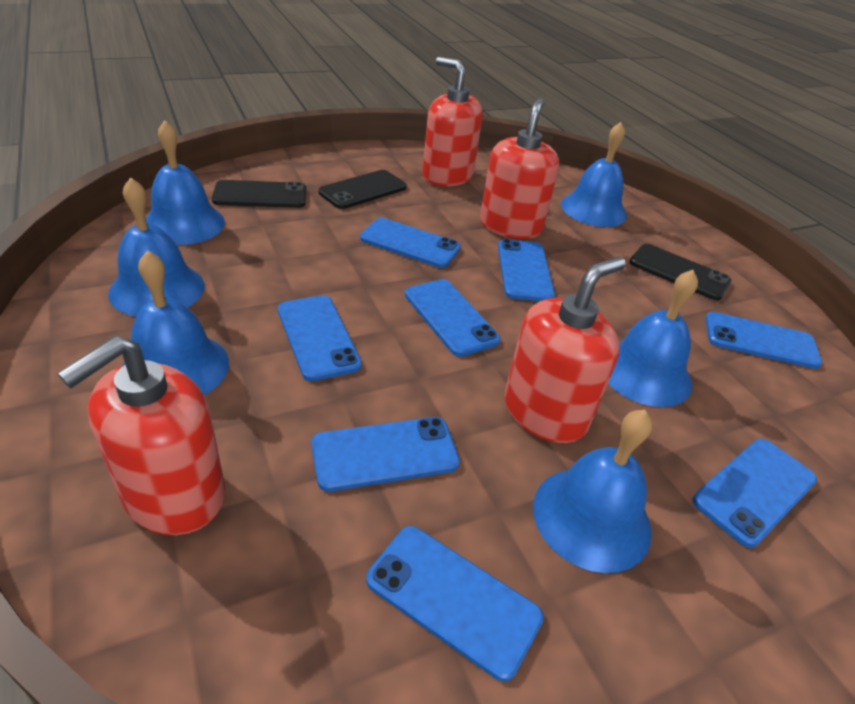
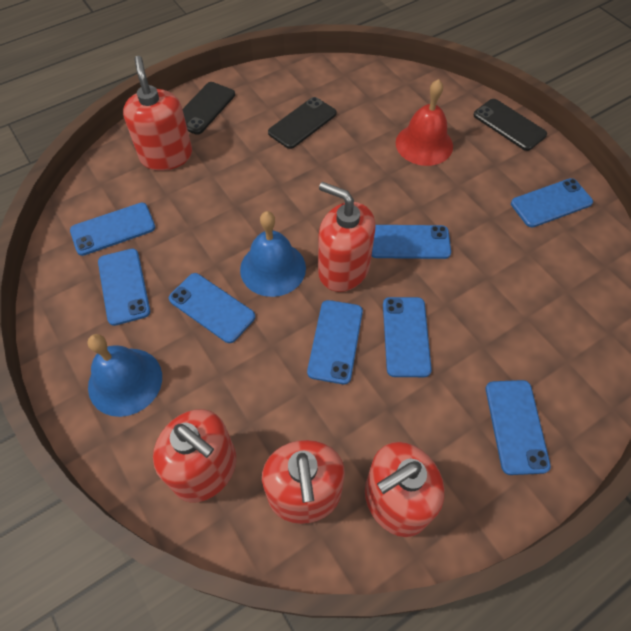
blue bell: [108,177,205,316] [122,250,229,395] [146,120,225,245] [533,410,652,573] [561,122,627,227] [608,270,698,407] = 6 -> [88,334,162,417] [240,211,306,297] = 2
red bell: none = 0 -> [396,79,453,166] = 1
red soap dispenser: [57,336,225,535] [422,57,483,186] [480,98,559,239] [504,257,626,443] = 4 -> [123,56,192,171] [153,409,236,503] [262,440,345,524] [318,182,376,292] [365,442,444,537] = 5

